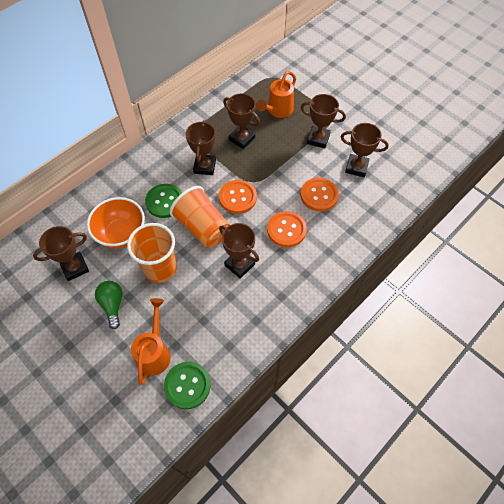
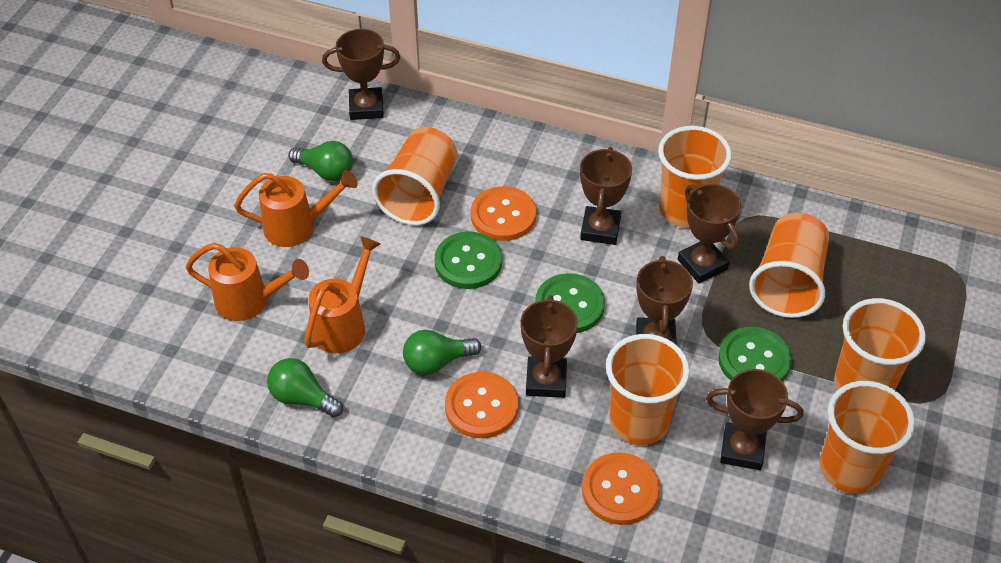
green button: [145,184,182,218] [164,362,211,409] = 2 -> [434,232,502,289] [535,273,605,333] [718,327,792,382] = 3
green light bulb: [95,281,123,329] = 1 -> [267,358,343,418] [289,141,353,181] [403,330,481,375] = 3
orange bowl: [87,197,145,249] = 1 -> none = 0
orange cup: [127,223,177,283] [170,186,230,248] = 2 -> [372,127,457,225] [606,334,690,445] [658,126,732,228] [749,213,829,318] [820,381,915,494] [834,298,926,390] = 6
orange watering can: [131,298,171,385] [256,71,296,118] = 2 -> [186,243,309,321] [234,170,358,247] [304,236,380,353] = 3

